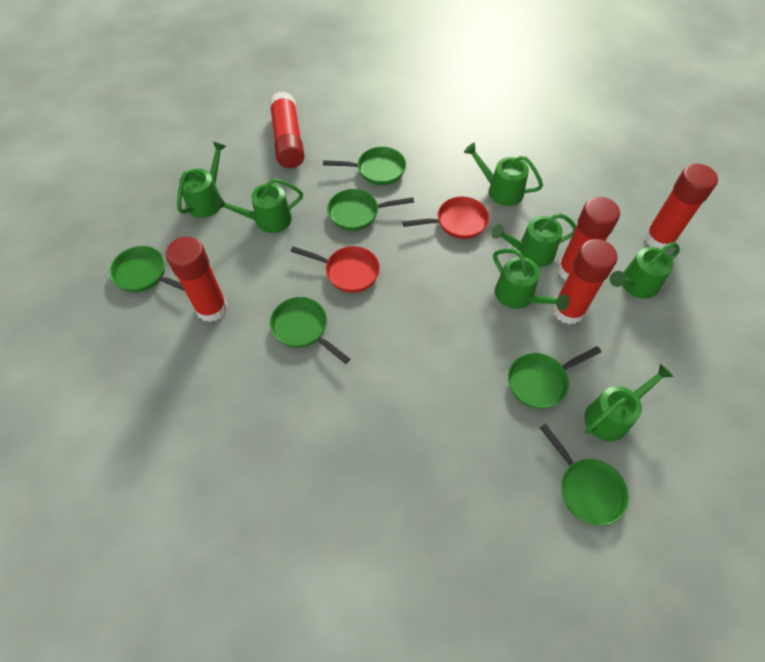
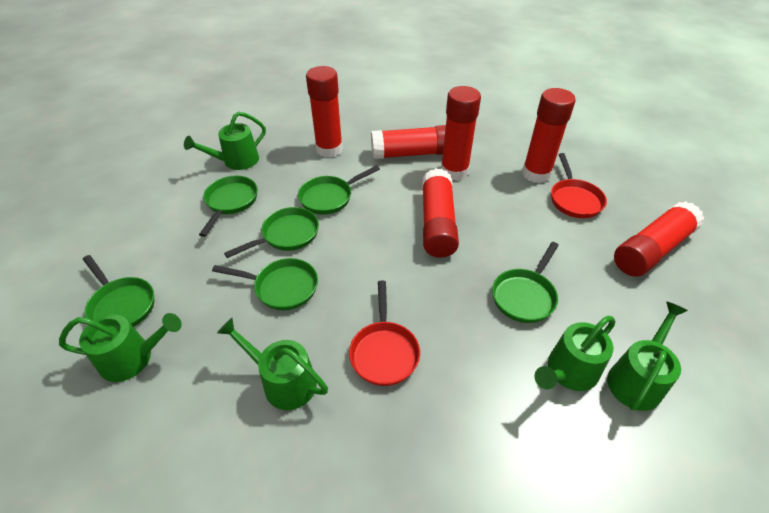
green watering can: [177,141,226,218] [214,178,303,233] [464,143,543,206] [491,213,576,267] [493,249,569,311] [584,364,674,441] [610,242,680,299] = 7 -> [59,313,182,382] [184,112,266,170] [217,318,328,410] [535,316,616,391] [607,301,688,411] = 5
red glue stick: [166,236,228,322] [269,91,305,168] [552,239,617,324] [557,197,620,281] [645,164,718,249] = 5 -> [306,66,343,158] [371,125,446,159] [422,168,459,257] [441,86,481,181] [522,88,576,183] [614,201,704,277] = 6

